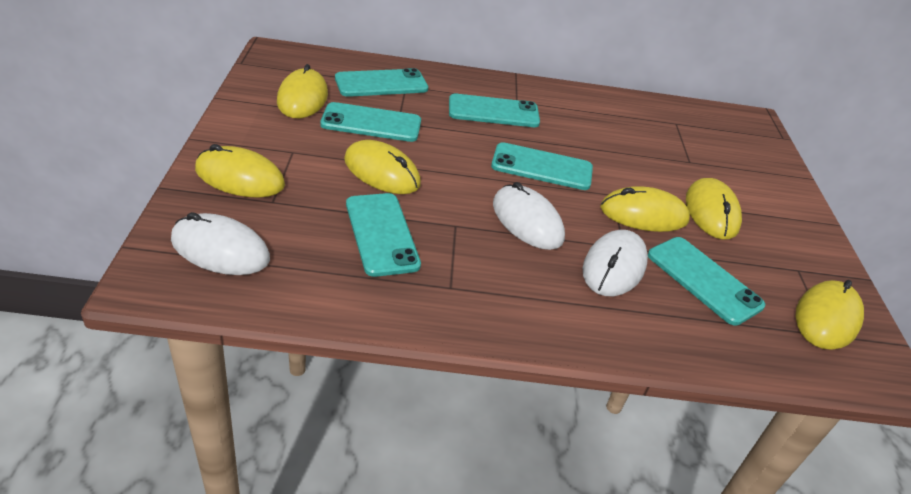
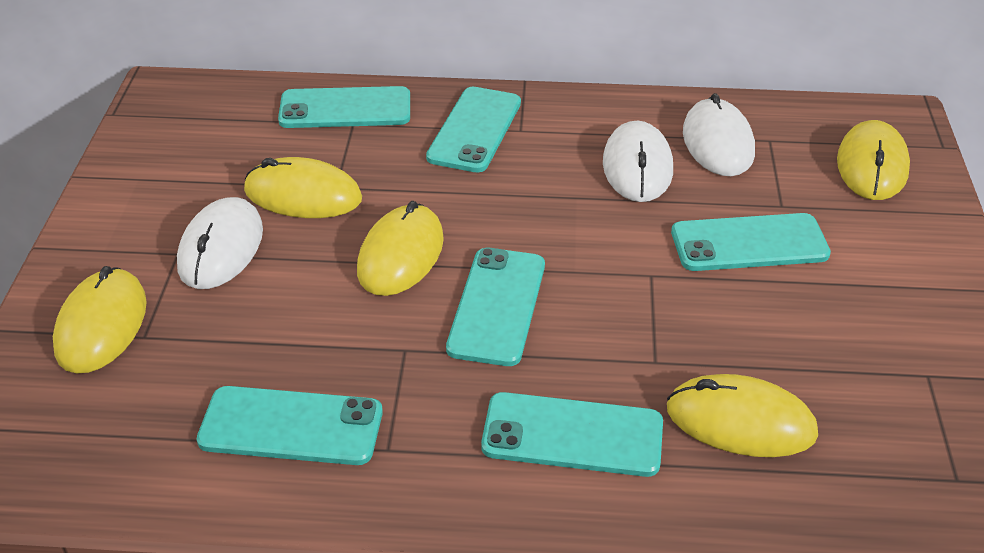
yellow mouse: [195,144,285,198] [277,64,328,118] [344,140,421,194] [600,186,690,232] [686,178,742,239] [796,280,864,350] = 6 -> [53,266,147,373] [244,157,362,218] [357,201,444,296] [667,374,818,457] [837,120,910,200] = 5

